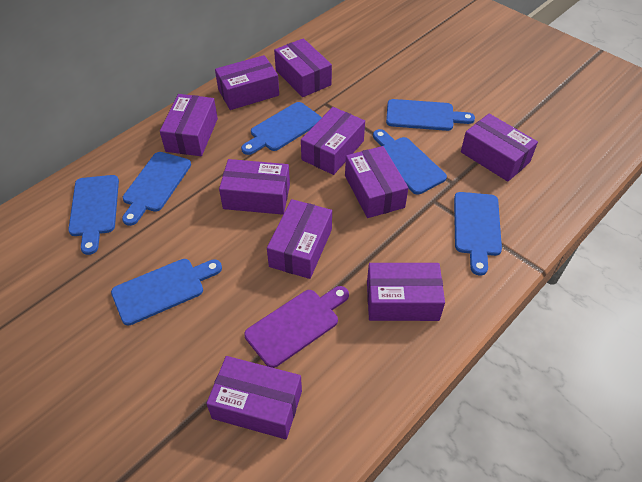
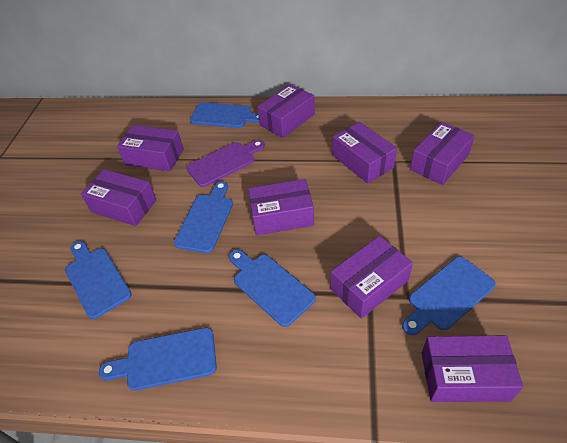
blue cutting board: [68,175,119,255] [111,259,222,325] [122,152,191,226] [241,102,322,155] [373,129,447,195] [386,99,475,131] [454,192,502,276] = 7 -> [65,241,132,319] [99,328,217,391] [174,181,233,253] [190,102,260,128] [229,250,316,327] [402,257,496,335] = 6
purple box: [160,94,218,156] [206,356,302,439] [215,55,279,110] [219,159,290,215] [267,199,332,279] [274,38,332,97] [301,107,365,175] [345,146,408,218] [367,263,445,321] [461,114,538,182] = 10 -> [81,169,156,226] [117,125,184,172] [248,179,314,235] [258,84,315,138] [330,236,413,319] [333,122,397,183] [410,122,475,185] [422,335,523,402] = 8

